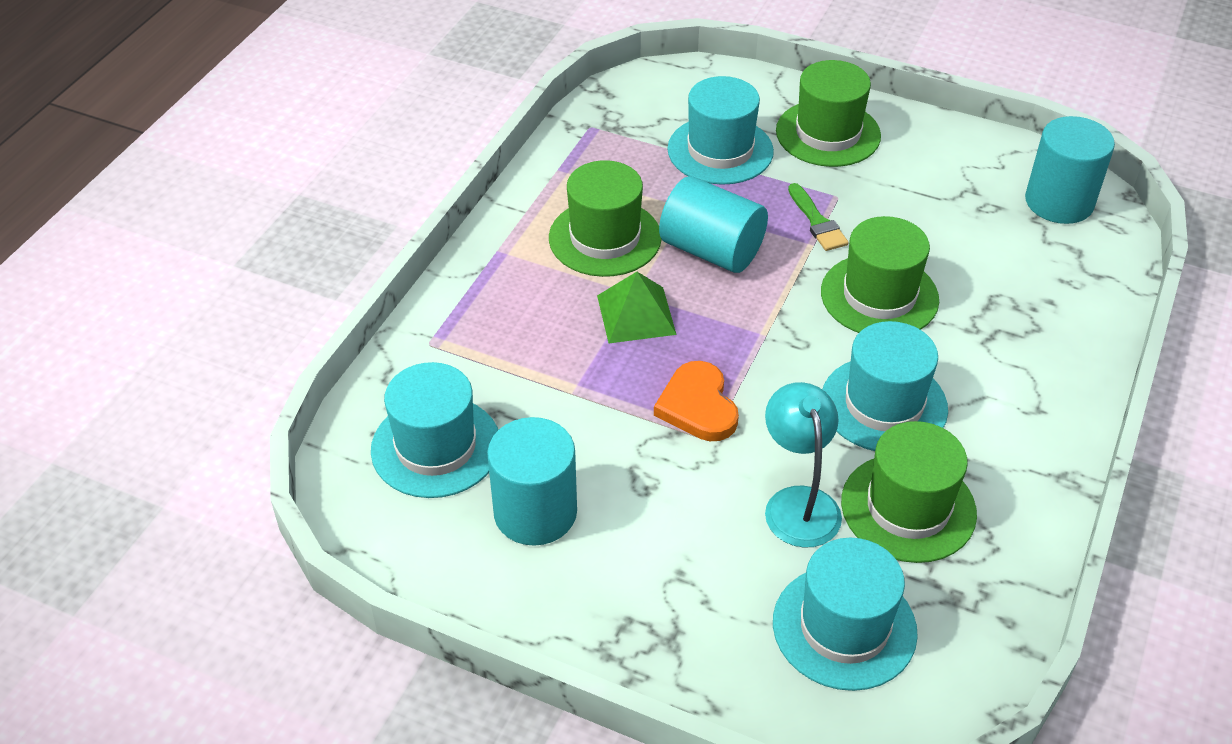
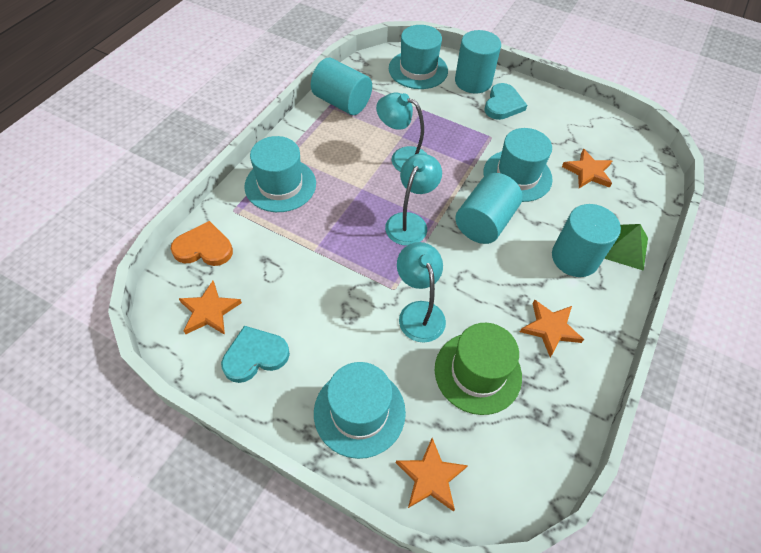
green brush: [788,183,849,251] = 1 -> none = 0
green hat: [549,160,662,277] [776,60,881,167] [821,216,939,333] [841,421,977,563] = 4 -> [435,323,522,415] = 1
orange star: none = 0 -> [178,281,242,335] [396,438,468,511] [520,299,584,357] [562,148,612,188] = 4
turquoise cylinder: [487,417,577,546] [659,176,768,273] [1025,116,1115,224] = 3 -> [311,58,372,115] [455,30,501,94] [455,173,523,244] [552,204,621,277] = 4
turquoise heart: none = 0 -> [221,326,290,383] [485,83,527,120] = 2
turquoise lamp: [765,382,842,548] = 1 -> [376,92,427,171] [385,153,442,246] [397,242,446,343] = 3

